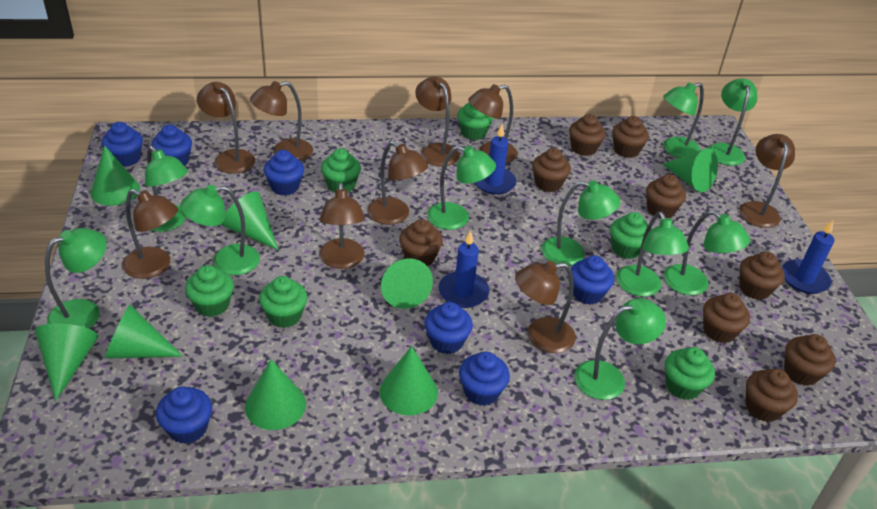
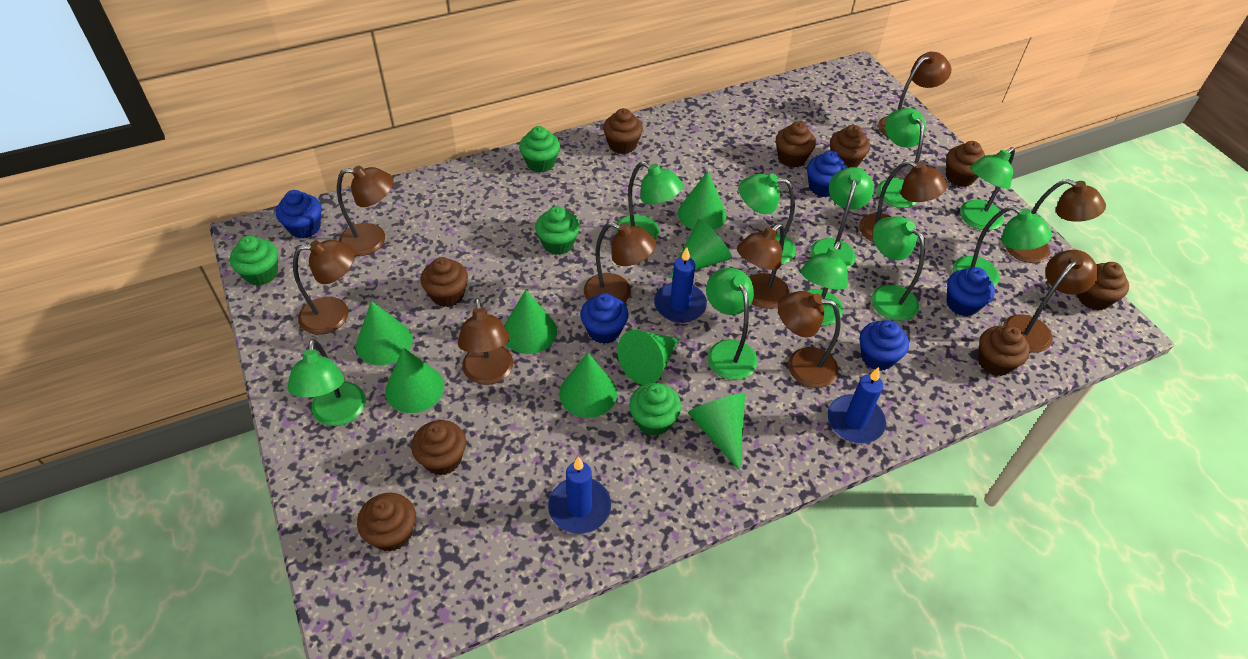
blue cupcake: [102,122,143,167] [151,125,192,166] [156,386,212,444] [263,150,304,195] [425,302,473,354] [459,352,510,406] [571,255,614,305] = 7 -> [276,190,321,239] [580,293,629,344] [807,151,848,197] [860,320,909,371] [946,267,995,316] = 5
brown lamp: [122,189,178,279] [197,82,255,174] [250,81,313,161] [319,183,365,269] [367,141,428,225] [415,77,460,167] [468,84,518,163] [515,261,576,353] [739,134,795,228] = 9 -> [293,240,355,335] [337,166,394,256] [458,298,513,385] [584,222,656,303] [737,224,789,309] [778,291,841,388] [859,160,947,242] [878,52,951,138] [1003,250,1098,353] [1005,179,1106,263] = 10
green cupcake: [185,265,234,317] [259,276,307,328] [321,148,361,193] [457,103,493,140] [610,212,648,259] [665,347,715,400] = 6 -> [230,236,278,286] [519,126,560,173] [535,206,580,255] [629,383,681,436] = 4

